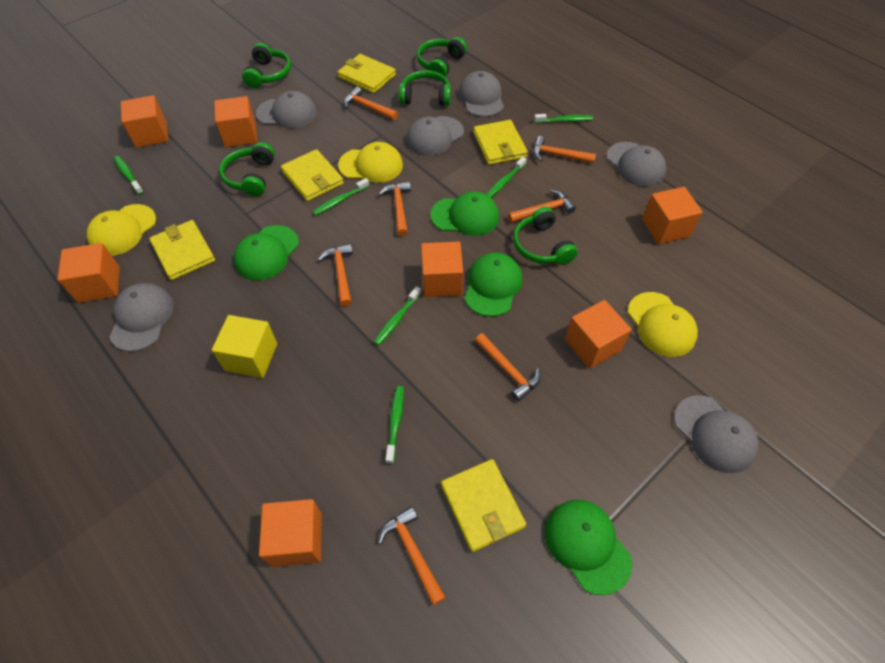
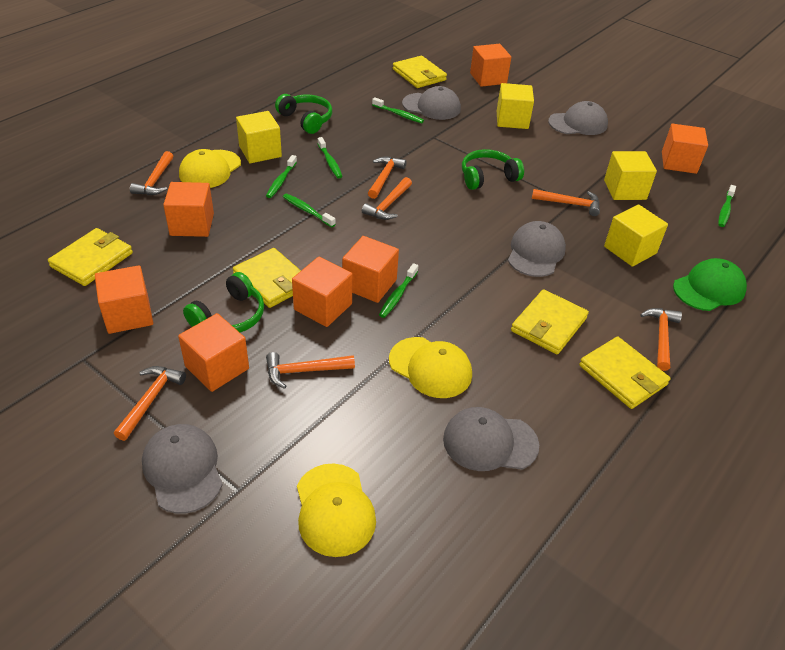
green cap: [234,225,299,281] [431,191,499,236] [464,252,522,317] [545,500,632,595] = 4 -> [673,258,747,311] = 1
green headphones: [219,142,275,196] [242,43,291,88] [399,70,451,106] [417,37,467,76] [513,207,578,265] = 5 -> [183,272,264,333] [275,94,332,134] [462,149,524,190] = 3
grey cap: [109,283,174,352] [256,91,317,129] [406,116,464,156] [459,71,504,117] [606,142,666,187] [674,395,758,473] = 6 -> [142,424,223,513] [402,86,461,120] [443,407,539,471] [508,221,566,277] [548,101,608,135] = 5
yellow cube: [212,315,277,378] = 1 -> [236,111,282,163] [497,83,534,129] [604,151,657,200] [604,205,668,267] = 4

